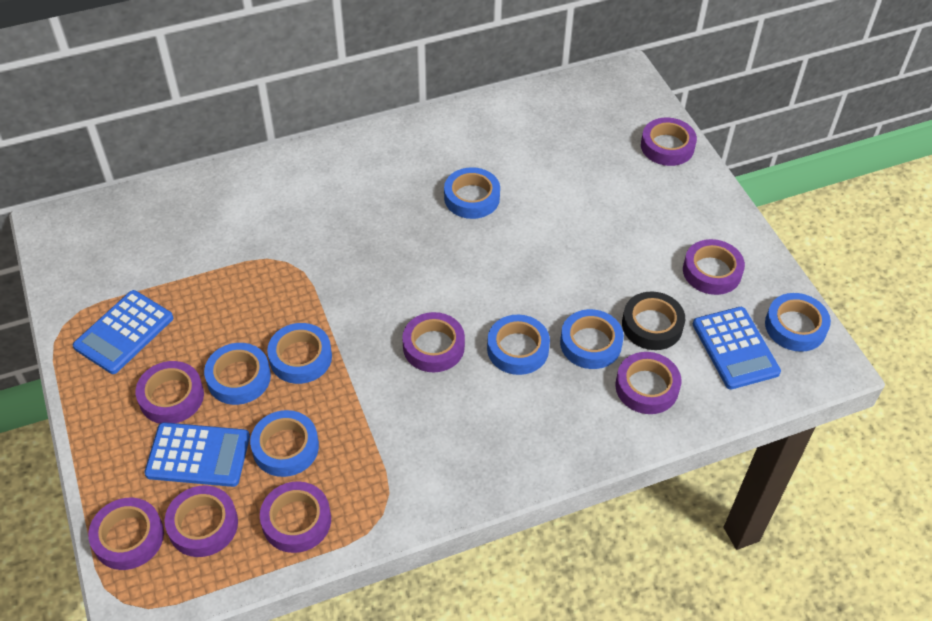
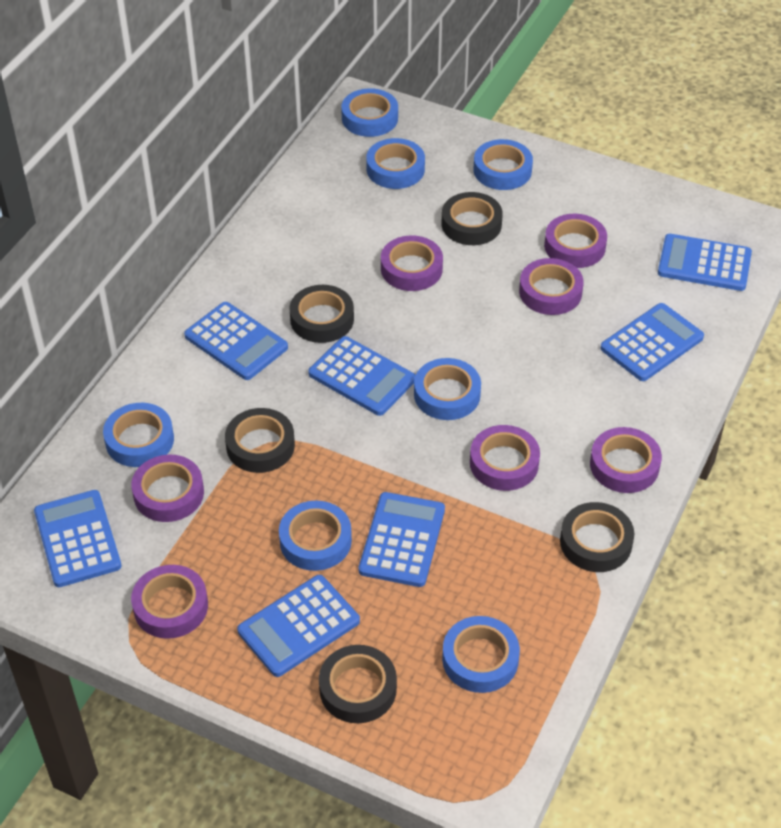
black tape: [622,292,685,350] = 1 -> [225,408,295,473] [289,285,354,343] [319,645,397,723] [442,192,503,245] [560,502,634,572] = 5
blue calculator: [73,290,173,374] [144,422,250,487] [693,307,781,389] = 3 -> [34,490,122,587] [184,302,288,380] [237,575,360,677] [308,336,416,416] [359,492,445,587] [600,303,704,381] [658,234,752,291] = 7
purple tape: [88,498,164,570] [135,361,204,424] [164,486,238,557] [260,481,331,553] [402,312,465,372] [615,352,681,414] [641,118,697,166] [683,239,745,295] = 8 -> [131,455,204,522] [131,565,208,639] [381,235,443,291] [470,425,540,491] [519,258,584,315] [544,214,607,268] [590,427,662,493] = 7

